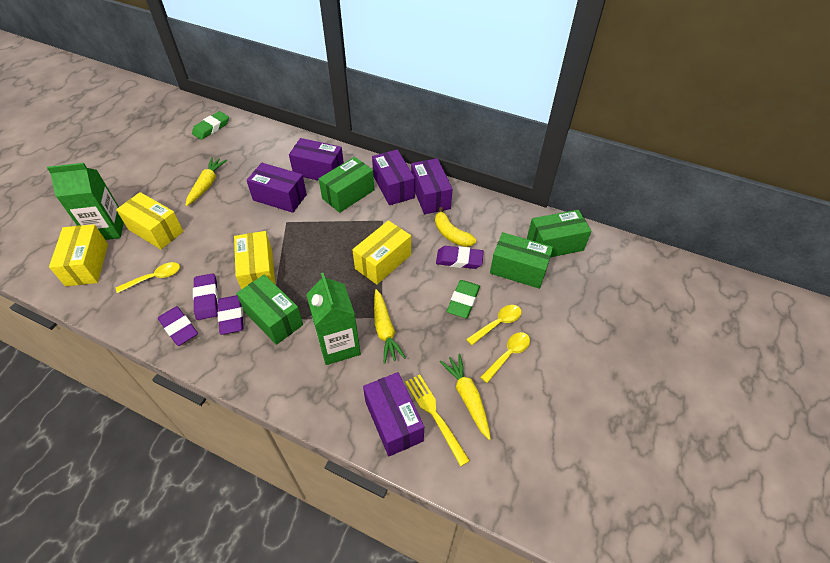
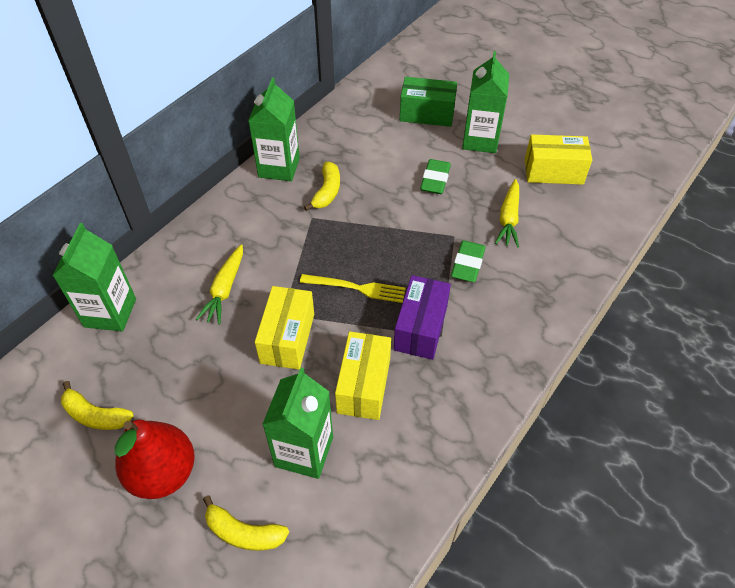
green box: [236,274,303,345] [319,157,374,213] [490,232,553,289] [527,210,591,257] = 4 -> [400,77,457,127] = 1
green carton: [47,163,124,240] [306,273,361,365] = 2 -> [53,223,136,332] [248,78,300,181] [262,368,333,479] [462,51,509,153] = 4
purple box: [247,163,307,213] [289,138,344,181] [363,372,424,456] [372,149,415,205] [411,158,452,214] = 5 -> [394,275,451,360] = 1
purple eraser: [158,306,198,346] [193,273,218,320] [218,295,243,335] [436,246,484,269] = 4 -> none = 0
red pear: none = 0 -> [115,420,195,499] = 1
yellow banana: [435,207,476,247] = 1 -> [61,381,134,430] [203,495,289,551] [304,162,340,211] = 3
yellow box: [49,224,108,286] [116,192,184,249] [234,231,275,289] [352,220,411,285] = 4 -> [255,286,314,370] [335,331,391,420] [525,134,592,185] = 3
yellow carrot: [185,157,227,206] [374,289,406,364] [439,354,491,440] = 3 -> [196,244,243,325] [495,179,519,248] = 2
yellow spoon: [116,262,180,293] [466,305,522,345] [480,332,530,383] = 3 -> none = 0

